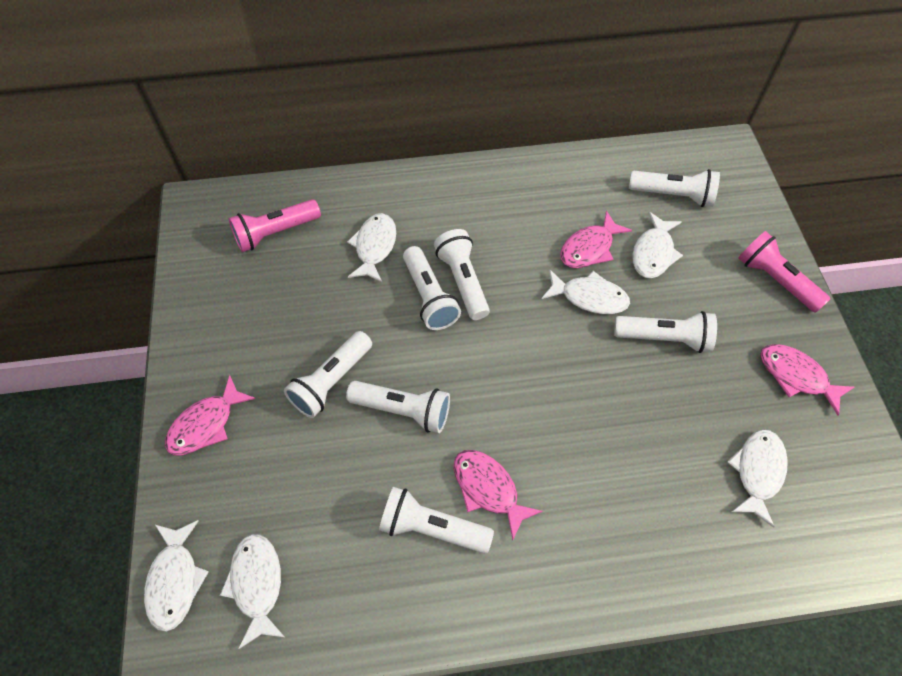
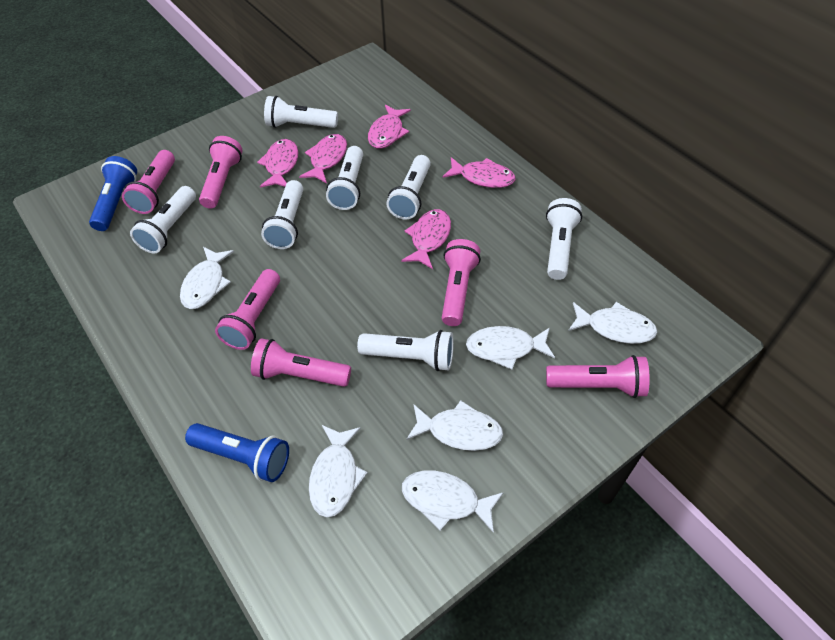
blue flashlight: none = 0 -> [89,156,137,231] [185,423,289,482] = 2
pink fish: [165,375,256,456] [453,450,543,540] [560,211,632,268] [761,344,854,415] = 4 -> [257,139,298,188] [299,134,347,184] [368,105,411,149] [401,209,451,269] [442,157,516,188] = 5
pink flashlight: [229,199,321,252] [738,231,830,313] = 2 -> [122,150,175,214] [199,136,242,209] [215,269,280,350] [251,338,351,387] [442,239,481,326] [546,355,650,398] = 6

